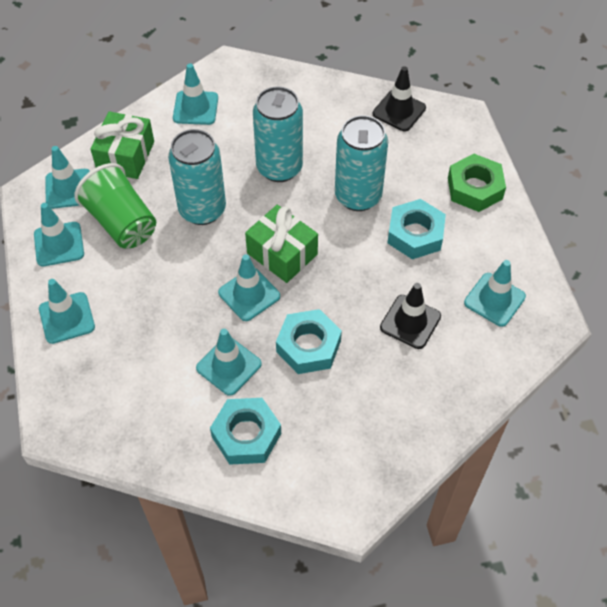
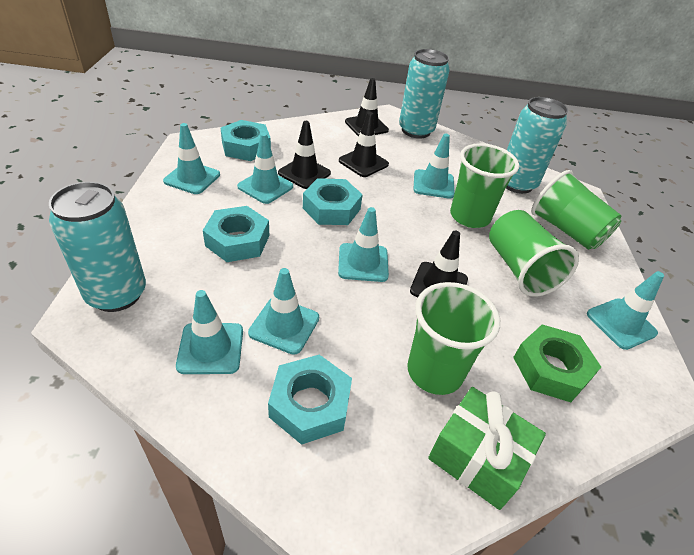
black traffic cone: [373,66,426,131] [380,283,441,349] = 2 -> [278,121,331,189] [339,112,389,177] [345,78,389,136] [410,231,468,297] = 4
green cup: [74,163,156,248] = 1 -> [407,282,500,395] [450,143,519,228] [489,210,579,297] [531,170,622,250] = 4
green gift: [90,111,154,179] [245,205,318,283] = 2 -> [428,387,546,510] = 1
turquoise nut: [210,398,281,465] [276,309,342,374] [387,199,446,259] = 3 -> [203,206,269,262] [221,120,271,161] [268,355,352,445] [303,178,363,225] = 4

